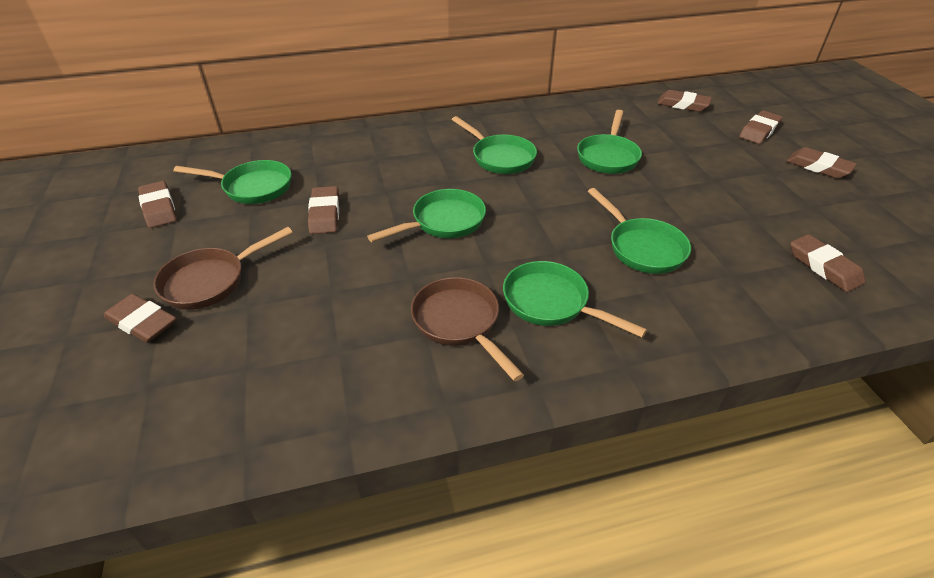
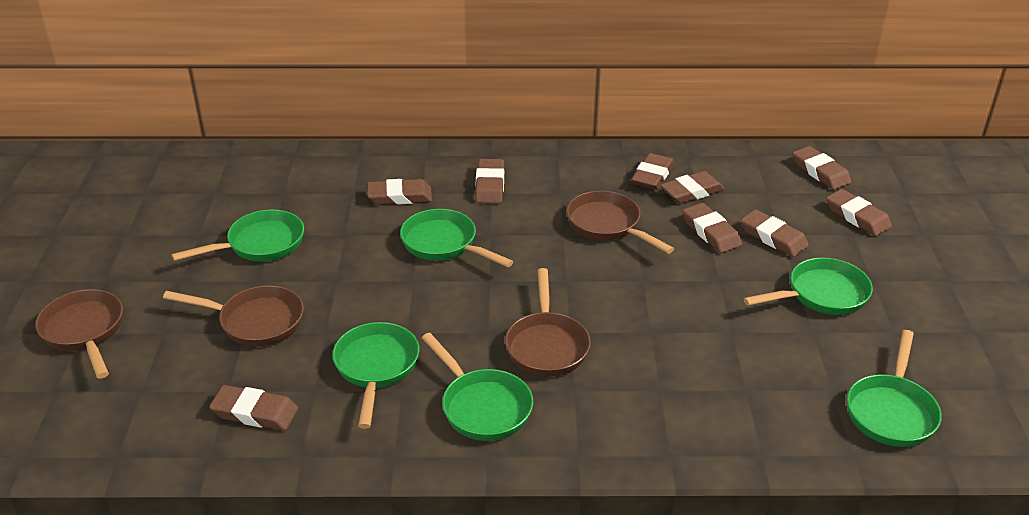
brown eraser: [104,294,176,343] [138,181,177,228] [308,186,339,234] [657,90,712,112] [739,111,783,144] [787,147,857,179] [790,234,865,292] = 7 -> [209,385,298,431] [367,179,432,205] [475,159,504,203] [631,153,674,190] [660,171,725,204] [682,203,742,253] [740,209,809,257] [792,146,852,190] [826,189,892,236] = 9
brown pan: [153,227,293,310] [411,277,524,381] = 2 -> [35,289,123,379] [163,285,304,347] [505,268,591,377] [566,191,674,254] = 4

